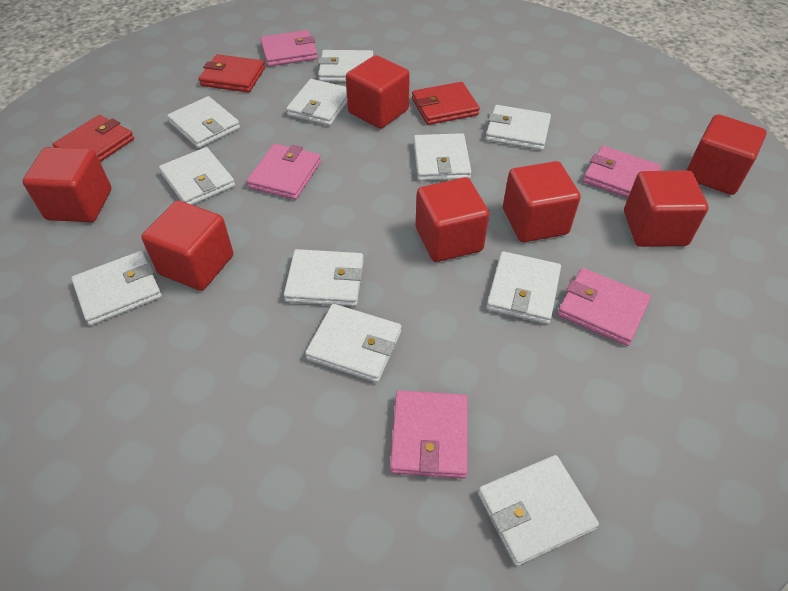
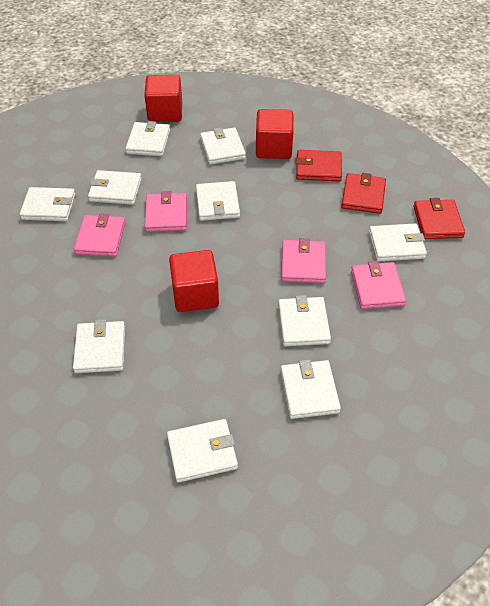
pink wallet: [247,144,321,200] [260,30,318,67] [390,390,468,479] [557,268,651,346] [583,146,661,198] = 5 -> [74,213,125,257] [144,191,187,232] [281,238,326,283] [351,261,406,309] = 4
red cube: [22,147,111,222] [142,200,233,291] [346,55,410,129] [416,177,489,262] [503,161,581,242] [624,170,709,247] [686,114,767,195] = 7 -> [144,75,182,122] [169,250,219,312] [256,109,293,159] = 3
white wallet: [71,251,162,326] [159,147,235,205] [167,96,240,148] [284,249,364,307] [286,79,347,126] [305,304,401,383] [318,50,373,82] [414,133,471,181] [478,455,599,566] [486,105,551,150] [486,251,561,324] = 11 -> [20,187,76,221] [73,319,125,373] [88,170,142,205] [125,121,170,156] [167,419,238,483] [196,181,240,221] [200,127,246,165] [278,295,331,346] [281,359,341,419] [369,223,427,262] = 10

